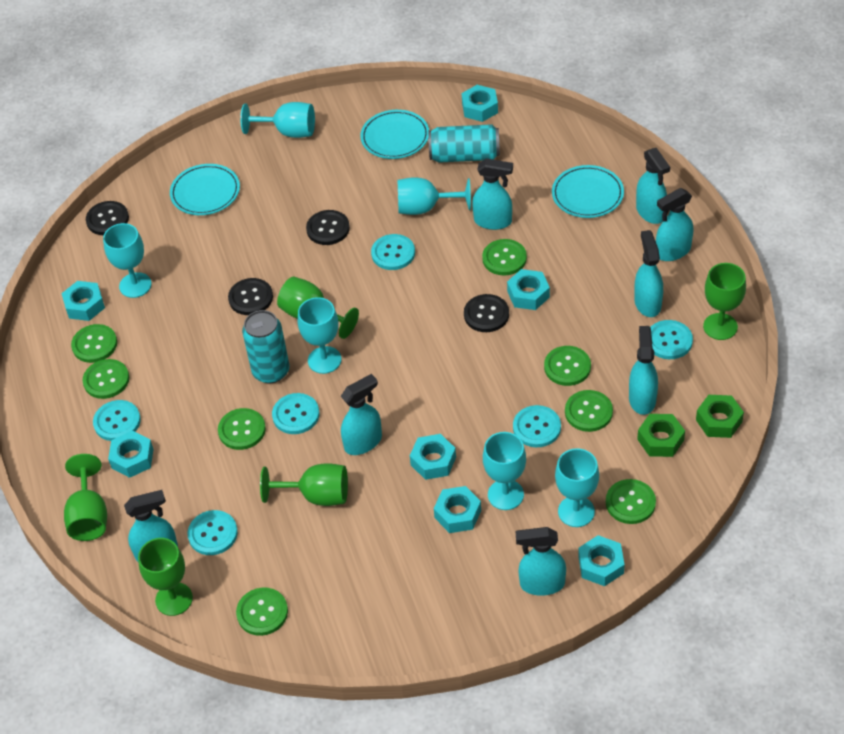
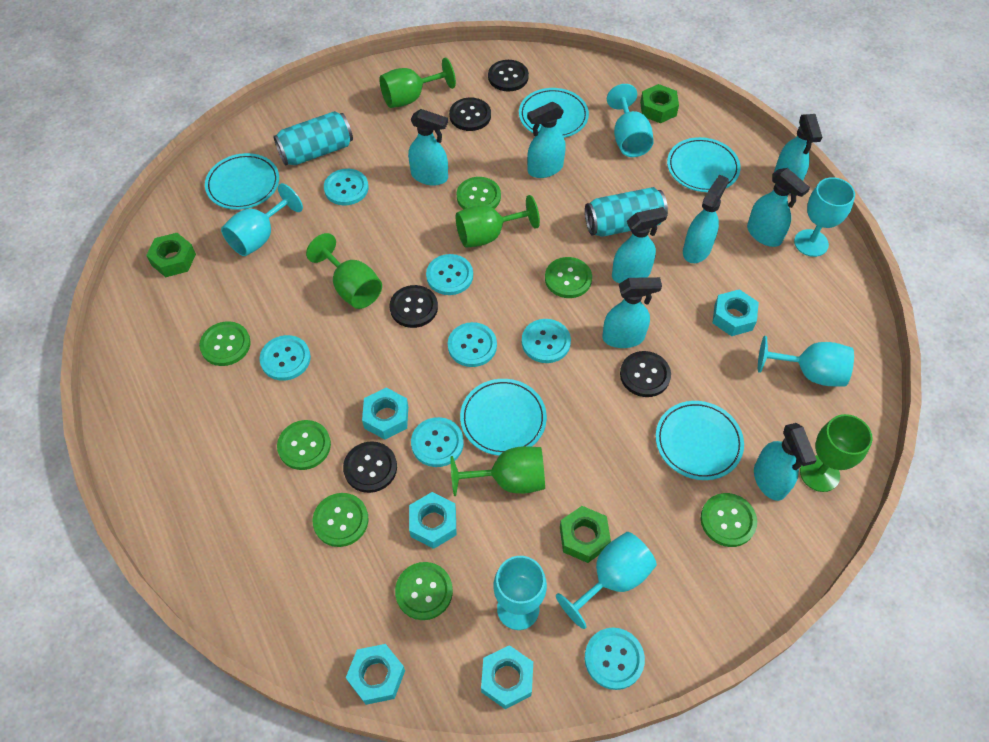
black button: [86,201,129,235] [228,278,273,315] [306,210,350,245] [464,294,509,332] = 4 -> [343,441,397,493] [390,285,438,328] [449,98,491,131] [488,60,529,92] [620,351,671,397] = 5
green button: [71,324,117,363] [82,359,129,399] [218,408,266,450] [236,588,288,636] [482,239,527,276] [544,346,591,386] [565,390,613,432] [606,479,656,524] = 8 -> [199,321,251,366] [277,420,331,470] [313,493,369,547] [395,562,453,620] [457,177,501,209] [545,257,592,298] [701,493,757,547] = 7
green nut: [637,414,685,457] [696,395,744,438] = 2 -> [146,233,196,277] [560,506,611,563] [640,84,679,123] = 3
turquoise button: [93,400,141,441] [187,510,238,555] [272,393,319,434] [371,234,415,270] [513,405,561,447] [650,320,693,359] = 6 -> [259,335,311,381] [324,169,369,206] [411,417,464,467] [426,254,473,295] [448,322,497,367] [522,319,571,363] [585,628,645,690] = 7
turquoise nut: [62,281,105,321] [108,431,154,478] [410,434,456,480] [434,486,481,533] [462,85,498,122] [507,269,550,310] [578,535,625,586] = 7 -> [346,644,405,705] [362,388,408,440] [409,492,457,549] [481,645,533,709] [712,289,759,336] = 5
turquoise plate: [170,164,240,215] [360,110,429,159] [552,165,624,218] = 3 -> [205,153,279,210] [460,379,547,456] [519,88,589,138] [656,401,744,480] [667,137,741,192] = 5

